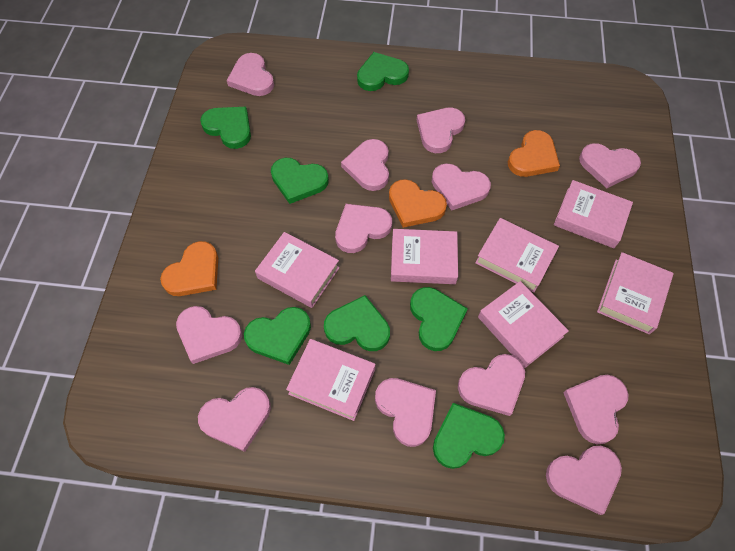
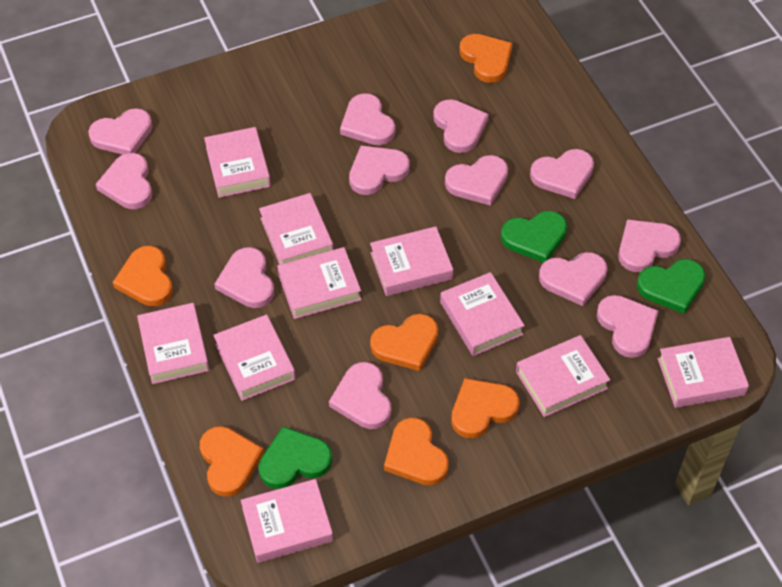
green heart: [200,107,251,149] [244,307,311,365] [271,158,329,204] [324,295,390,351] [357,52,409,91] [410,287,468,351] [433,403,505,469] = 7 -> [259,427,332,489] [501,211,567,263] [637,259,706,314] = 3
orange heart: [160,241,218,296] [389,179,447,228] [508,130,560,177] = 3 -> [113,246,173,307] [200,426,264,497] [370,314,438,371] [384,417,449,485] [451,378,519,438] [459,34,513,83] = 6
pink book: [255,232,340,308] [286,339,375,421] [391,229,458,284] [475,218,559,293] [478,281,569,368] [554,180,633,248] [597,252,673,334] = 7 -> [137,303,210,384] [204,127,271,198] [213,314,296,401] [241,479,333,563] [259,193,334,265] [277,247,362,319] [370,226,453,296] [440,272,525,356] [516,335,610,417] [657,337,749,408] = 10

